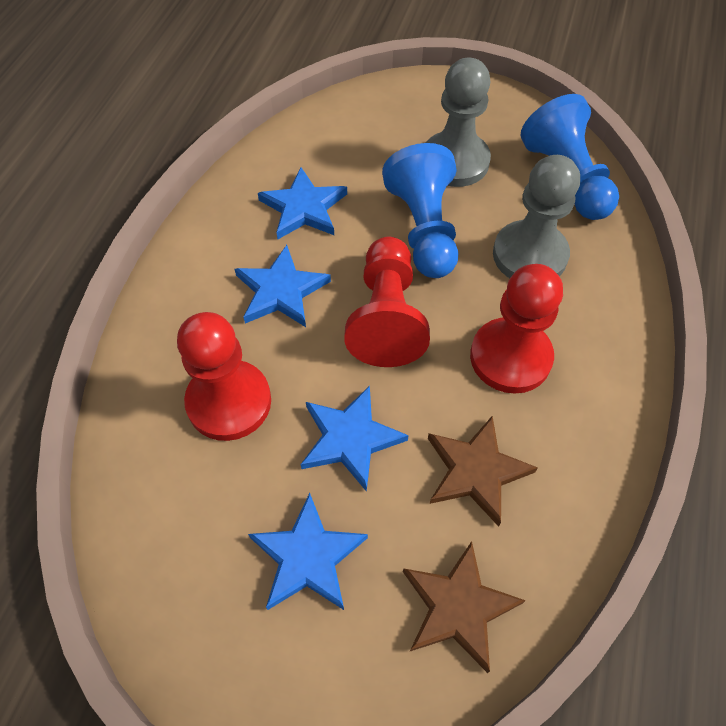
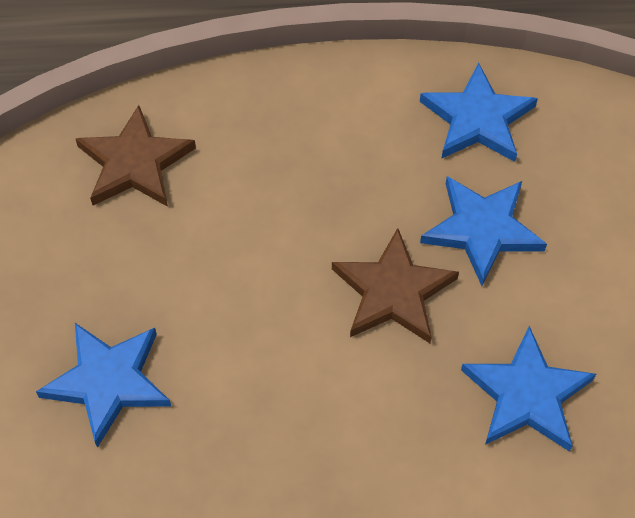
blue pawn: [382,143,459,278] [521,94,619,220] = 2 -> none = 0
grey pawn: [426,58,491,187] [493,155,580,278] = 2 -> none = 0
red pawn: [177,312,271,441] [344,237,430,367] [470,264,563,393] = 3 -> none = 0

